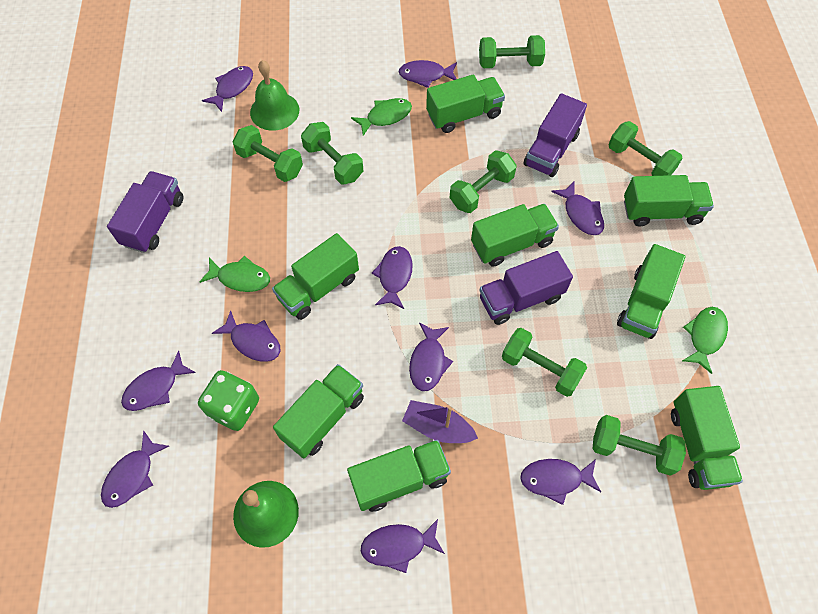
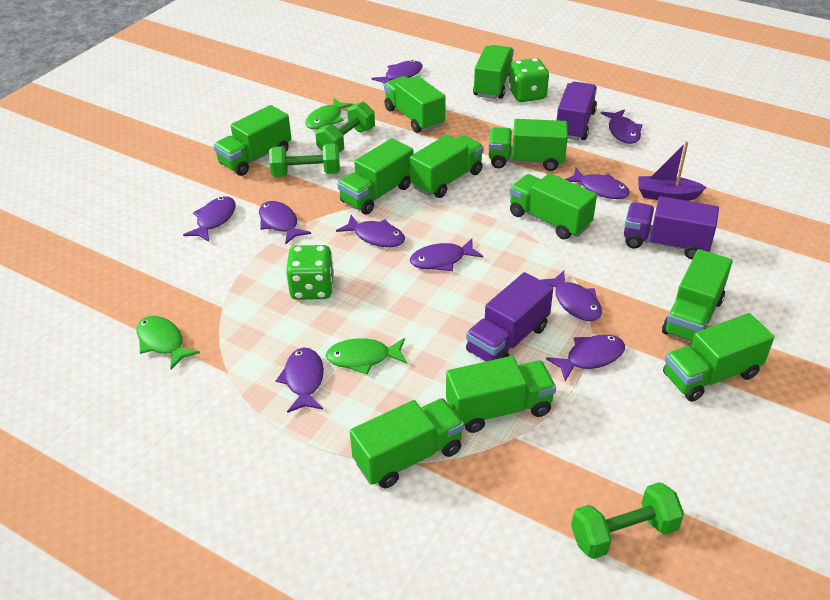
green bell: [233,481,299,548] [250,60,299,131] = 2 -> none = 0
green dice: [198,370,259,431] = 1 -> [286,245,334,300] [508,58,549,102] = 2
green dumbbell: [233,125,303,182] [301,122,363,185] [449,150,517,213] [479,35,545,68] [502,328,587,397] [593,415,686,476] [608,121,682,176] = 7 -> [269,143,340,177] [315,102,375,153] [571,482,684,559] = 3
green truck: [272,233,359,320] [273,364,364,459] [347,440,451,512] [426,75,505,133] [471,204,559,267] [617,244,685,339] [624,175,714,226] [671,386,743,490] = 8 -> [213,105,292,176] [337,138,413,214] [350,398,464,488] [384,75,446,133] [410,135,484,198] [446,356,556,433] [473,45,514,99] [489,119,568,171] [509,173,597,240] [662,249,733,342] [663,313,774,402] = 11

